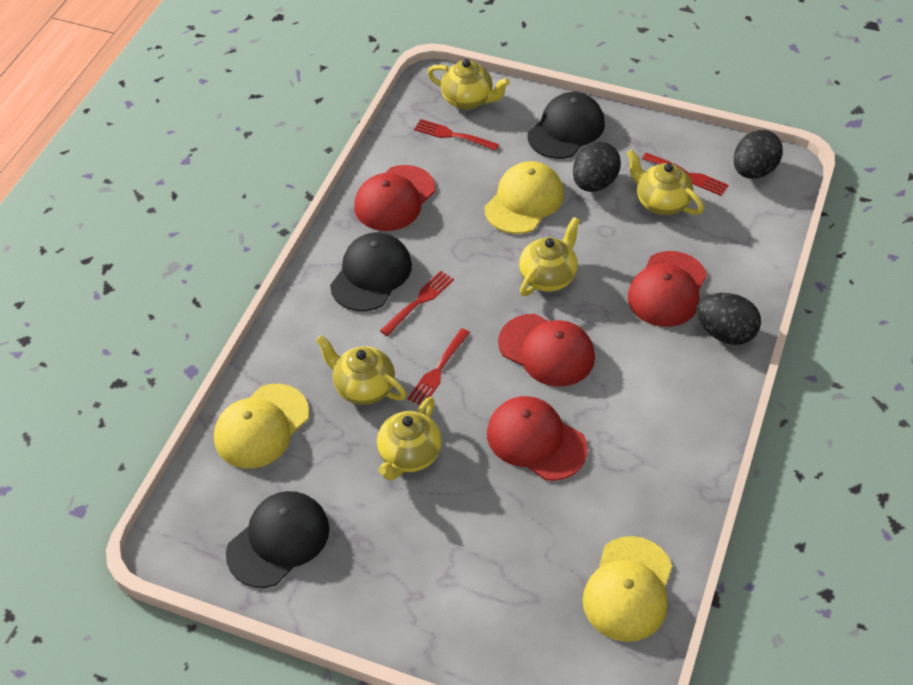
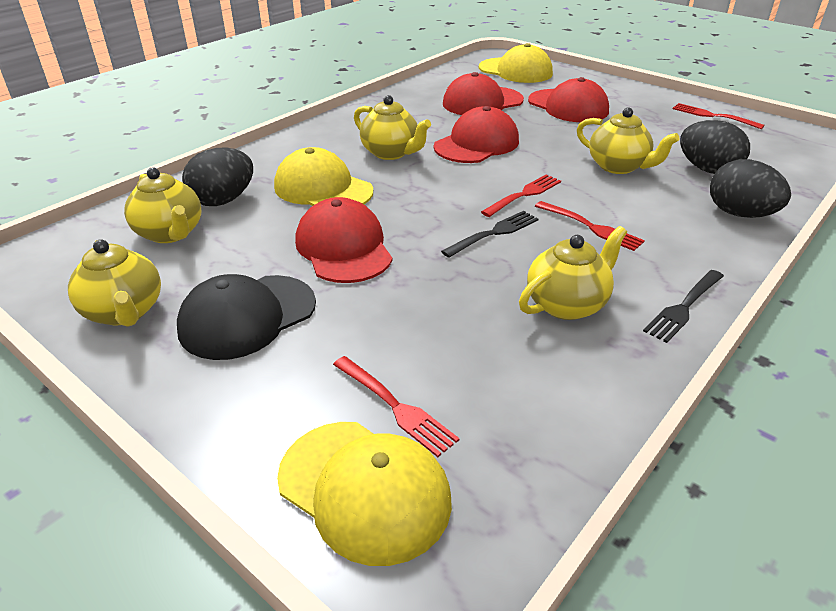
black cap: [226,491,329,588] [330,232,412,311] [528,92,605,159] = 3 -> [177,274,316,360] = 1
black fork: none = 0 -> [441,211,538,258] [643,270,724,343] = 2

